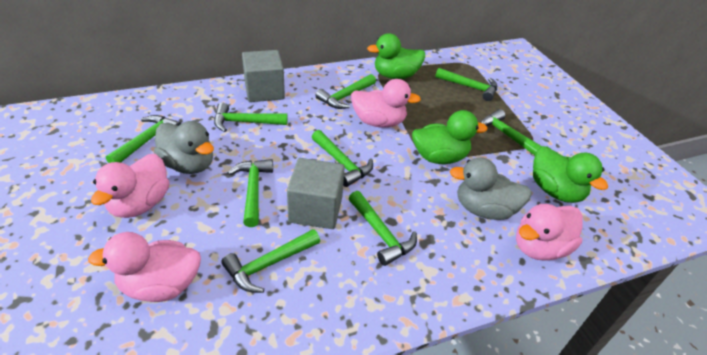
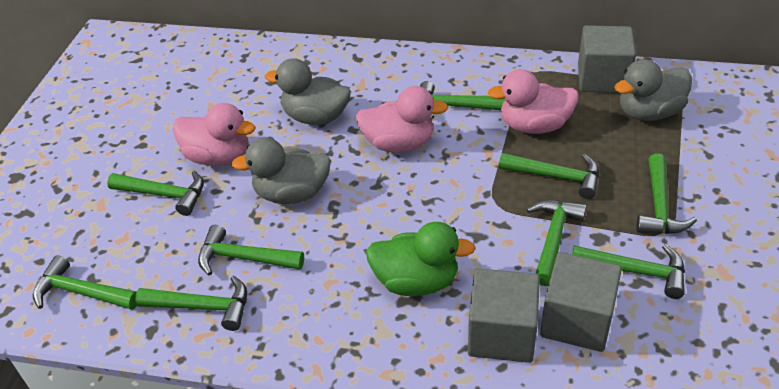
green duck: [367,33,425,79] [412,110,487,164] [533,146,608,203] = 3 -> [366,222,476,296] = 1
grey cube: [242,50,285,102] [287,158,345,229] = 2 -> [468,268,540,363] [540,252,622,352] [578,25,636,93] = 3
grey duck: [154,121,214,174] [450,157,532,220] = 2 -> [231,138,331,204] [265,58,351,125] [614,59,692,121] = 3
pink duck: [88,232,201,302] [91,154,169,218] [351,79,421,128] [516,204,583,261] = 4 -> [173,103,255,166] [356,86,448,153] [488,69,579,134] = 3

